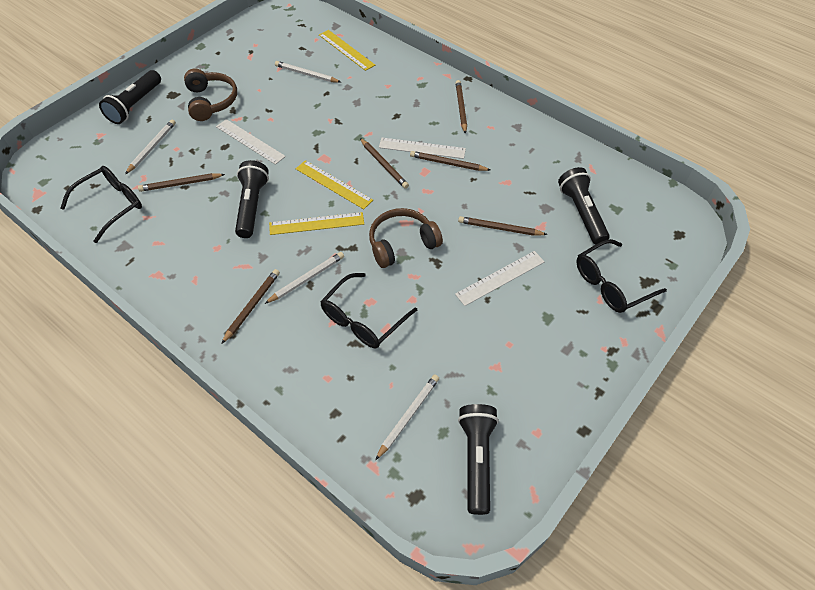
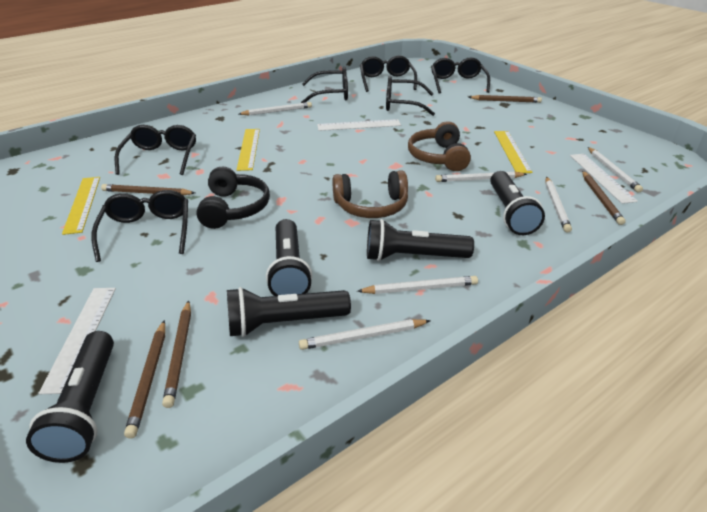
black flashlight: [99,70,161,124] [235,160,269,238] [458,404,499,515] [558,167,610,245] = 4 -> [26,331,114,463] [227,287,351,337] [266,219,312,296] [367,219,474,262] [490,171,545,235] = 5
black glasses: [60,166,142,243] [320,273,417,348] [576,239,667,313] = 3 -> [91,190,188,262] [115,125,196,175] [301,67,348,103] [360,55,417,92] [386,76,435,116] [431,57,490,94] = 6
black headphones: none = 0 -> [196,167,270,229] = 1
brown pencil: [138,173,225,192] [221,269,280,344] [360,138,409,189] [410,151,490,171] [455,80,467,134] [458,216,548,236] = 6 -> [101,184,195,196] [124,320,165,439] [162,300,191,408] [469,95,542,103] [582,171,625,225] = 5
white pencil: [125,120,176,174] [265,252,344,304] [275,61,341,83] [375,375,439,460] = 4 -> [239,102,312,115] [299,319,431,350] [357,276,478,294] [435,171,527,182] [546,177,572,233] [588,147,643,193] = 6

